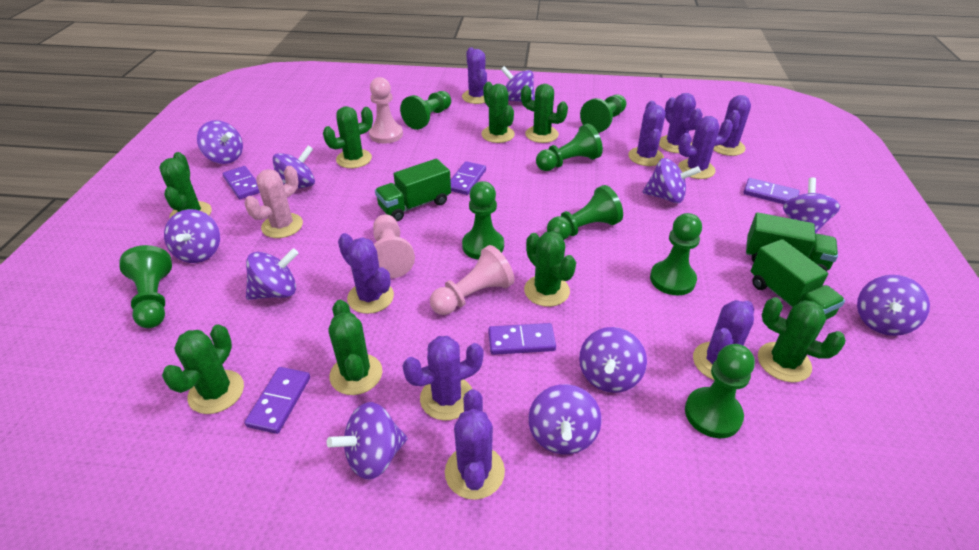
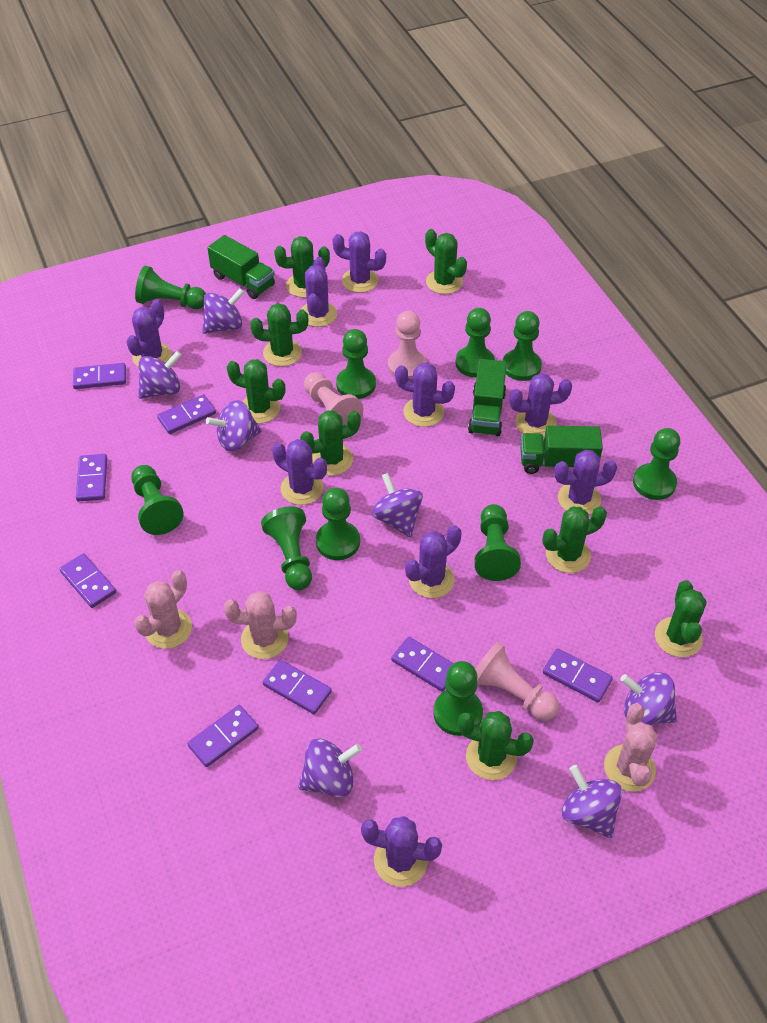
green pawn: [119,245,172,328] [400,91,451,130] [462,181,504,260] [536,124,603,171] [547,185,623,240] [580,95,626,133] [650,213,702,295] [685,344,755,438] = 8 -> [131,465,184,535] [135,266,206,309] [261,506,312,590] [316,487,360,560] [336,329,376,399] [433,661,483,736] [455,308,495,377] [474,504,521,581] [503,311,542,381] [633,428,680,500] = 10
pink cactus: [245,166,303,238] = 1 -> [134,570,192,649] [224,591,297,659] [604,704,658,792] = 3
purple domino: [223,166,260,199] [244,367,310,434] [451,161,486,195] [488,323,556,355] [743,178,800,204] = 5 -> [59,553,116,608] [73,363,126,389] [76,454,107,502] [157,394,216,434] [187,705,259,767] [263,660,332,714] [391,637,454,692] [543,648,613,702] = 8
purple spinning top: [164,209,220,263] [197,120,243,164] [246,248,299,300] [273,145,315,189] [327,402,407,480] [501,66,535,102] [528,384,602,455] [579,327,647,393] [642,158,701,203] [783,177,840,234] [857,275,930,336] = 11 -> [138,351,182,399] [202,288,245,334] [206,400,261,451] [298,738,362,797] [372,473,423,537] [562,765,622,838] [620,672,677,725] = 7

